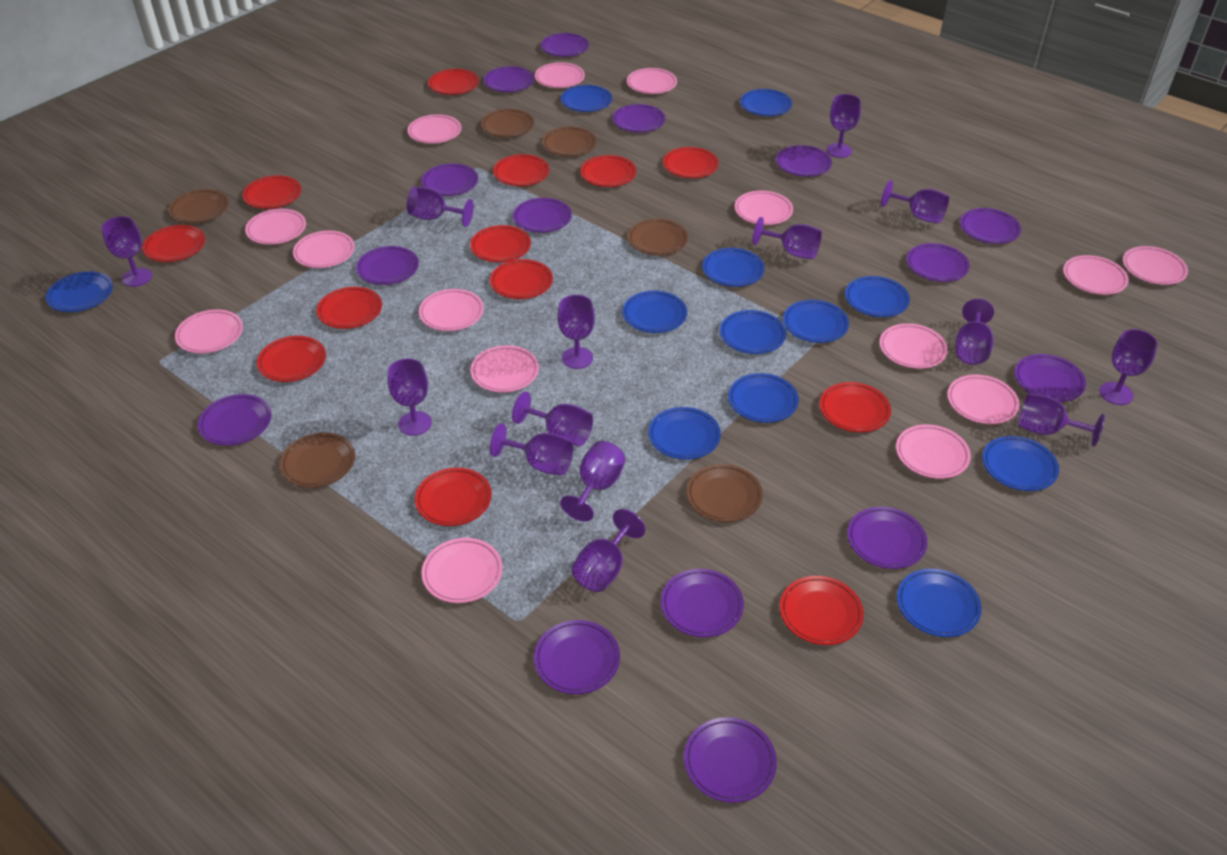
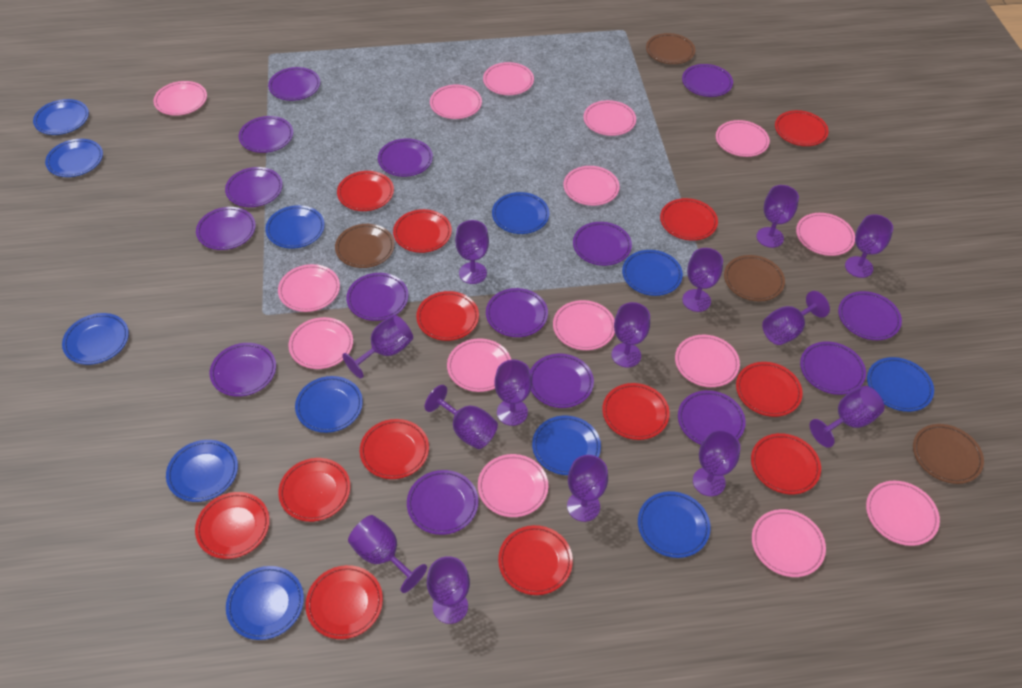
brown plate: [168,189,229,224] [280,433,355,488] [481,109,534,137] [542,127,597,157] [628,219,688,255] [687,464,763,522] = 6 -> [335,224,395,268] [646,33,695,64] [724,255,785,301] [913,424,984,484] = 4

